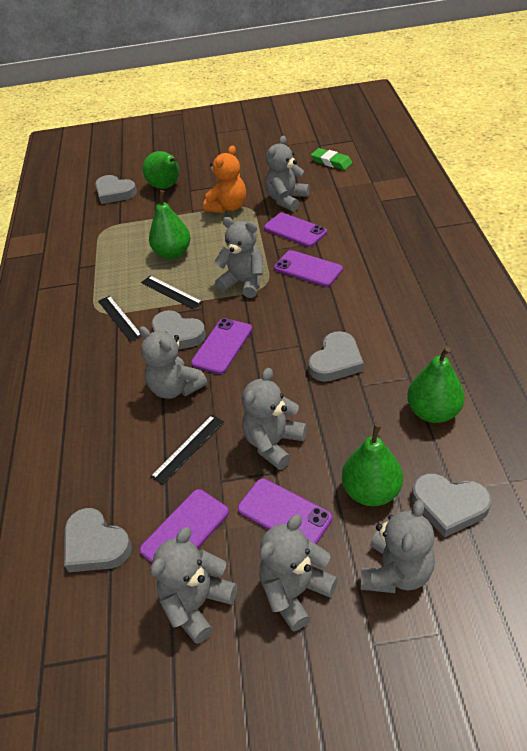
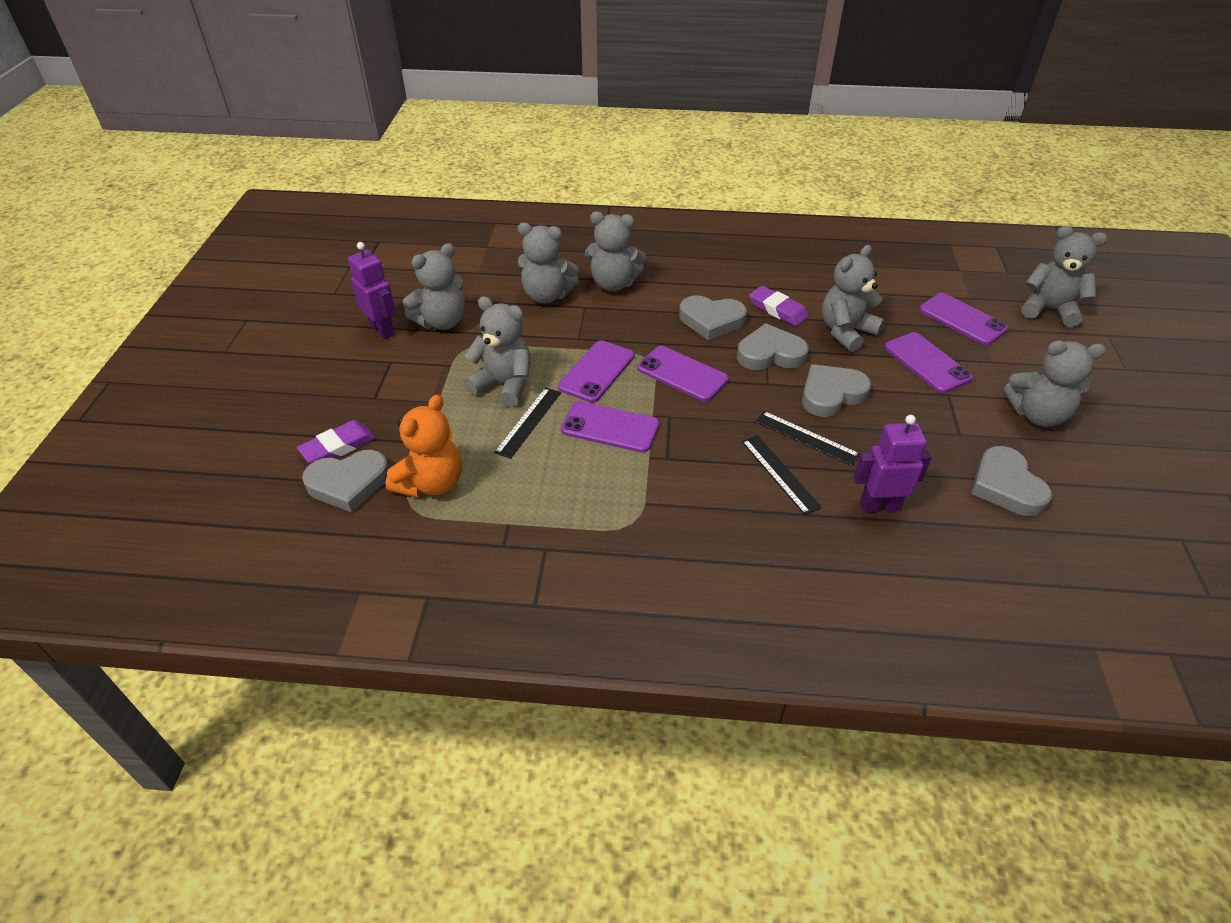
green eraser: [311,148,353,170] = 1 -> none = 0
green pear: [143,151,179,189] [149,190,191,259] [342,423,403,506] [407,346,465,423] = 4 -> none = 0
purple eraser: none = 0 -> [297,420,375,463] [749,286,809,326] = 2
purple robot: none = 0 -> [348,242,395,339] [854,415,931,513] = 2

